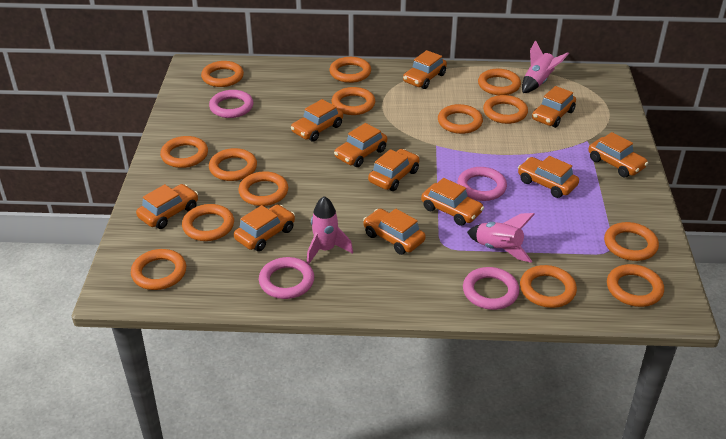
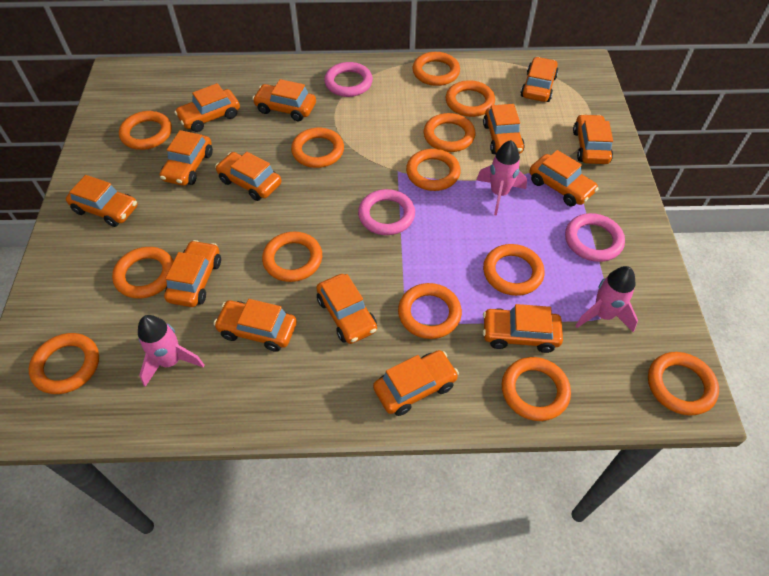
orange car: [136,184,198,229] [234,204,295,251] [291,99,343,142] [334,123,387,167] [363,208,426,255] [368,149,420,191] [403,50,447,89] [421,178,484,226] [518,156,579,198] [532,86,576,128] [588,132,648,177] = 11 -> [66,175,138,227] [160,130,213,186] [164,240,221,307] [174,83,240,132] [214,299,297,352] [215,152,281,201] [252,79,316,121] [316,274,377,344] [373,350,459,416] [483,104,525,154] [483,304,563,353] [520,57,558,102] [529,150,599,206] [573,114,613,164] = 14
orange ring: [131,249,186,290] [160,136,208,168] [182,204,234,241] [201,61,244,87] [209,148,257,181] [238,171,288,206] [329,57,371,83] [331,87,375,115] [438,104,483,134] [478,69,521,95] [483,95,528,124] [520,265,577,308] [604,222,659,261] [607,264,664,307] = 14 -> [29,333,99,394] [112,247,174,299] [119,111,172,150] [262,232,322,282] [291,128,344,168] [398,283,462,339] [406,149,461,191] [412,52,460,86] [424,113,475,152] [446,80,495,117] [483,244,544,296] [502,357,571,421] [648,352,719,416] = 13
pink ring: [209,90,253,118] [259,257,314,299] [457,167,507,201] [463,267,519,310] = 4 -> [324,62,373,97] [358,189,415,235] [565,213,625,262] = 3

